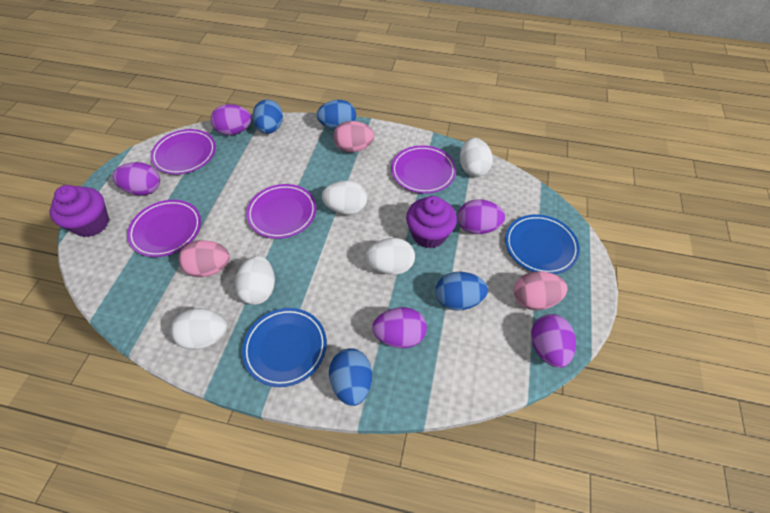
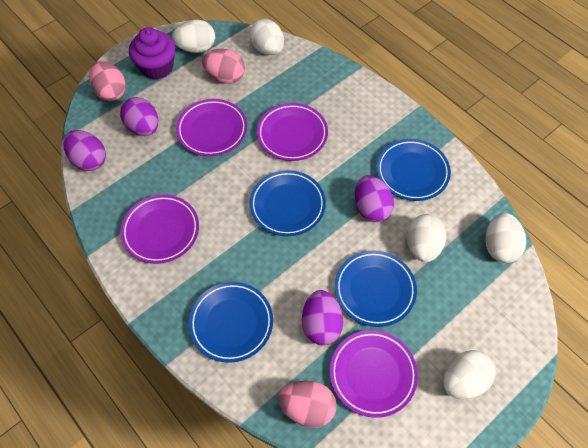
blue egg: [252,99,283,134] [317,100,356,130] [329,348,372,406] [435,272,488,311] = 4 -> none = 0
blue plate: [242,308,327,387] [505,214,580,274] = 2 -> [189,282,273,363] [249,170,326,236] [335,250,417,327] [376,139,451,201] = 4
purple cupcake: [50,185,109,237] [406,196,457,249] = 2 -> [129,27,176,80] = 1
purple egg: [112,162,160,196] [211,104,252,135] [372,307,427,348] [457,199,505,234] [531,314,576,368] = 5 -> [63,130,106,171] [120,97,158,136] [302,290,343,345] [355,175,394,222] = 4

